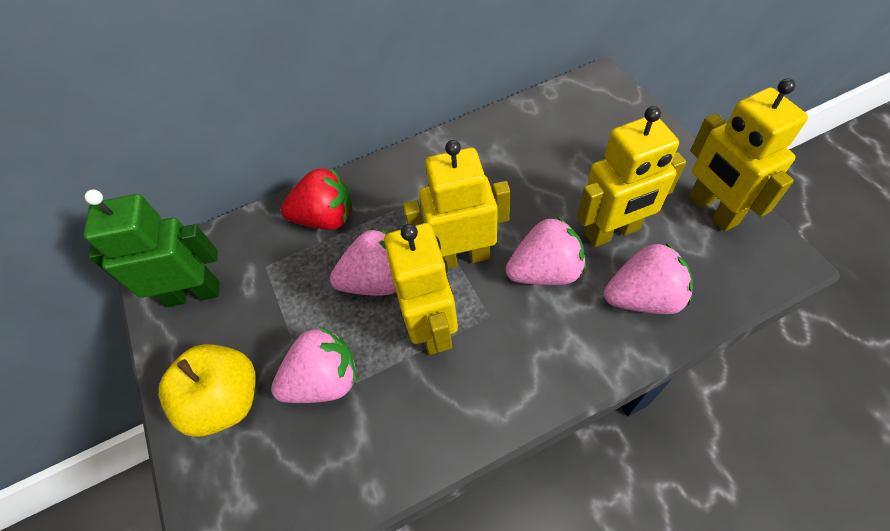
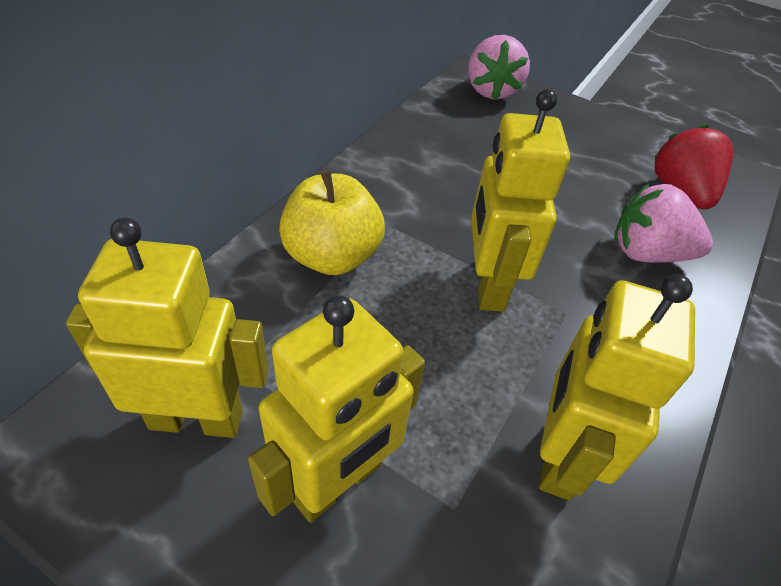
green robot: [83,189,219,307] = 1 -> none = 0
pink strawberry: [271,326,357,403] [330,228,396,296] [506,217,586,285] [604,242,693,314] = 4 -> [468,35,530,100] [614,184,713,263] = 2

